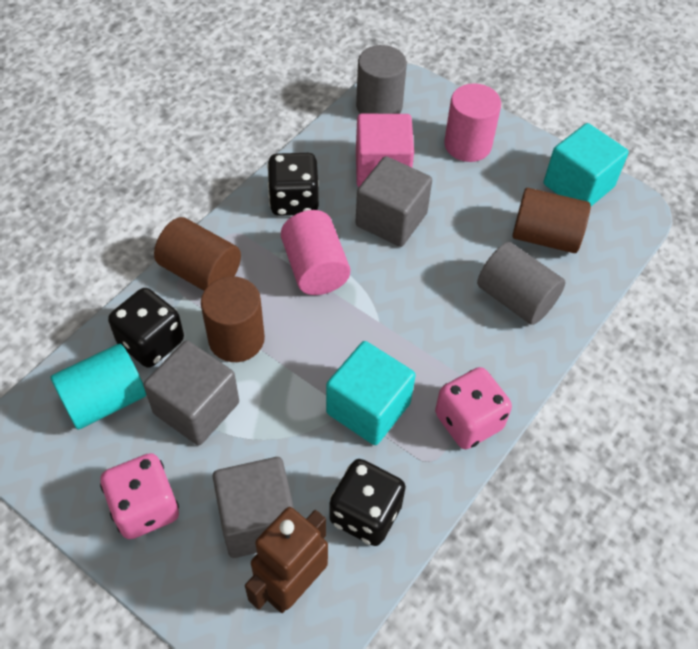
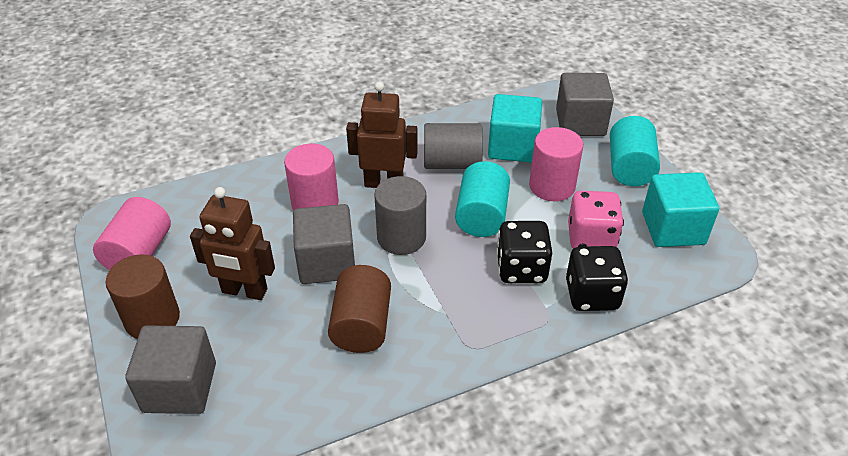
black dice: [108,288,184,368] [267,153,319,216] [329,459,406,546] = 3 -> [496,221,552,283] [566,246,628,311] = 2
brown cylinder: [154,217,241,291] [201,276,265,362] [512,188,591,253] = 3 -> [106,255,180,339] [328,265,391,353] = 2
brown robot: [245,507,328,613] = 1 -> [190,187,275,300] [346,81,418,188] = 2
pink cube: [356,114,414,187] = 1 -> none = 0
pink cylinder: [281,210,350,295] [444,83,501,162] = 2 -> [93,197,171,270] [284,144,339,211] [529,127,583,201] = 3
pink dice: [100,453,179,539] [435,367,512,449] = 2 -> [568,191,624,249] = 1
turquoise cylinder: [51,344,146,430] = 1 -> [455,161,510,237] [610,116,660,186] = 2

